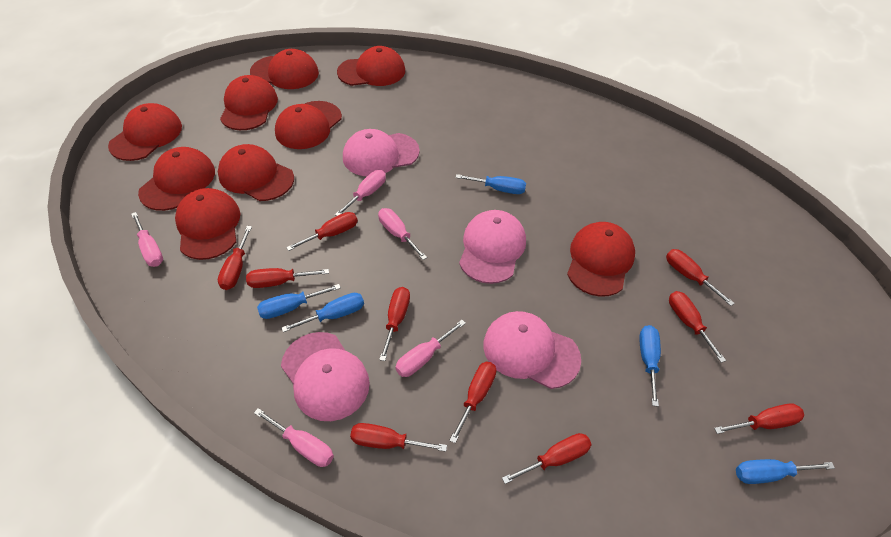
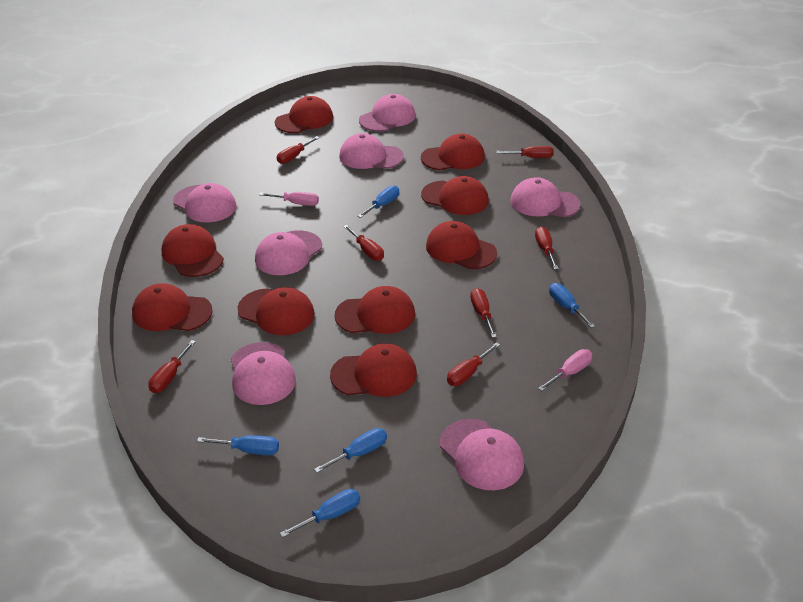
pink cap: [281,332,370,421] [343,129,420,176] [459,210,526,284] [483,311,581,389] = 4 -> [173,183,237,223] [231,342,296,405] [255,230,322,275] [339,133,404,169] [359,94,415,132] [440,419,524,490] [510,177,581,217] = 7
pink screwdriver: [131,212,163,267] [254,408,334,467] [335,170,386,216] [378,208,427,260] [395,320,466,377] = 5 -> [259,192,319,206] [538,349,593,391] = 2
red screwdriver: [218,226,252,290] [246,268,329,288] [286,212,358,251] [350,423,447,452] [379,287,410,361] [449,362,496,443] [502,433,592,484] [666,249,735,306] [669,291,726,363] [714,403,804,434] = 10 -> [148,340,196,393] [277,136,319,164] [343,225,384,261] [447,342,500,386] [470,288,497,338] [497,146,554,158] [535,227,558,269] = 7

